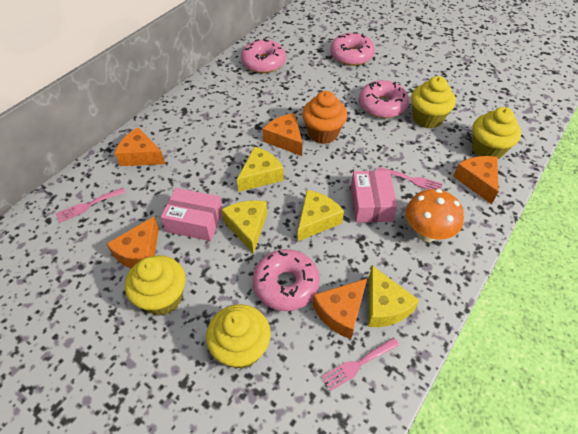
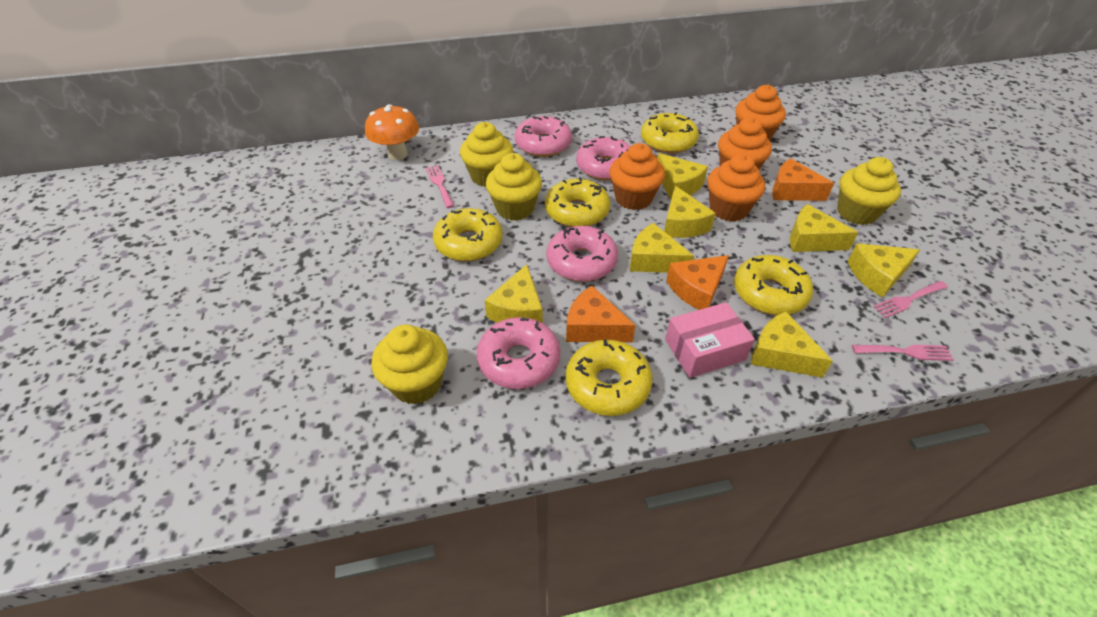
orange cheese: [107,217,159,268] [115,127,165,166] [263,113,303,156] [313,279,367,339] [453,156,499,204] = 5 -> [566,286,636,342] [666,255,729,310] [772,158,834,201] = 3
orange cupcake: [302,91,347,144] = 1 -> [609,143,665,210] [707,154,765,221] [718,117,772,169] [735,85,786,141] = 4
pink box: [161,188,222,241] [351,171,397,222] = 2 -> [665,302,755,378] = 1
yellow cheese: [221,200,267,254] [237,146,284,192] [298,190,344,241] [368,265,419,327] = 4 -> [485,264,543,323] [630,223,694,273] [657,153,708,199] [664,186,716,238] [751,311,833,378] [790,204,859,252] [848,243,920,298] = 7
yellow donut: none = 0 -> [433,208,503,261] [545,177,610,227] [566,339,652,416] [641,112,699,153] [734,255,813,315] = 5

